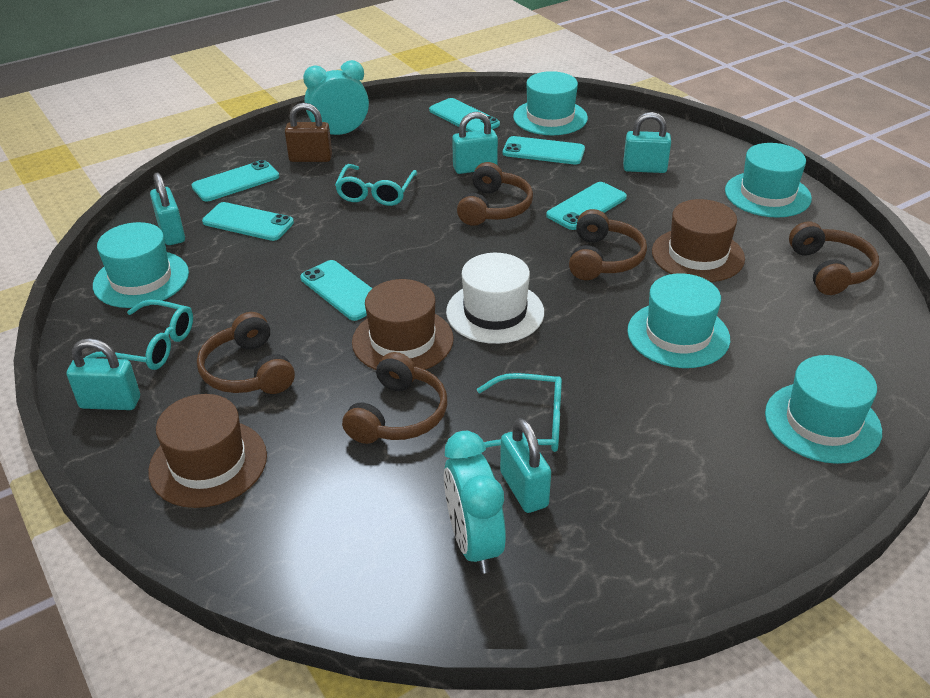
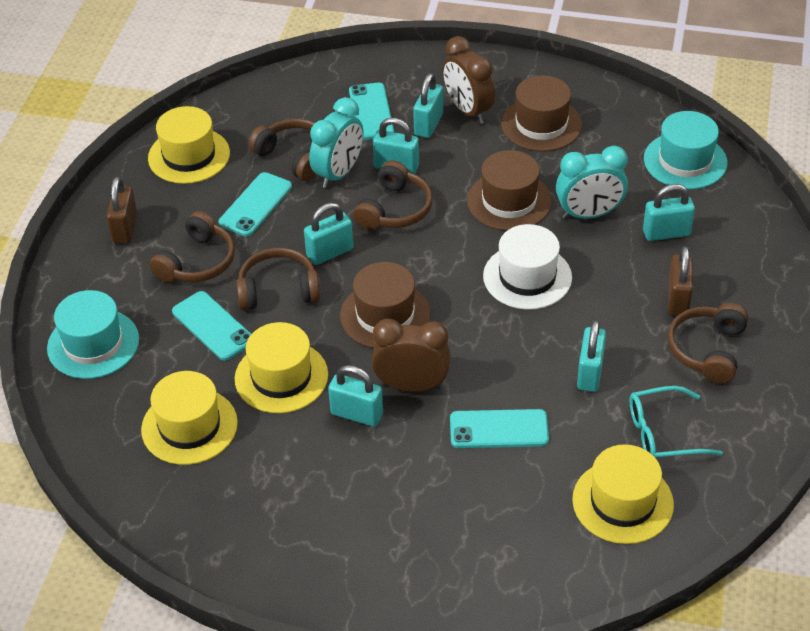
brown clock: none = 0 -> [372,319,451,392] [443,36,495,124] = 2
brown padlock: [285,103,332,162] = 1 -> [107,177,137,244] [668,246,693,316] = 2
turquoise glasses: [85,299,193,370] [335,164,417,206] [477,373,562,452] = 3 -> [629,386,723,458] = 1
turquoise hat: [93,222,189,308] [513,71,588,135] [627,273,730,368] [725,143,812,218] [765,355,882,464] = 5 -> [47,290,139,379] [644,111,728,189] = 2
turquoise padlock: [67,338,140,410] [150,172,185,245] [452,112,498,174] [500,418,551,513] [623,112,671,173] = 5 -> [304,203,354,265] [328,365,383,427] [372,118,419,174] [413,73,443,138] [577,320,606,392] [643,184,695,241] = 6
turquoise phone: [191,160,279,202] [202,202,294,241] [300,260,373,321] [429,98,500,132] [503,136,585,165] [546,182,627,230] = 6 -> [172,291,251,361] [218,172,292,236] [349,83,394,140] [450,409,549,448] = 4
yellow hat: none = 0 -> [141,371,238,465] [148,106,230,184] [235,322,328,413] [572,444,674,544] = 4

